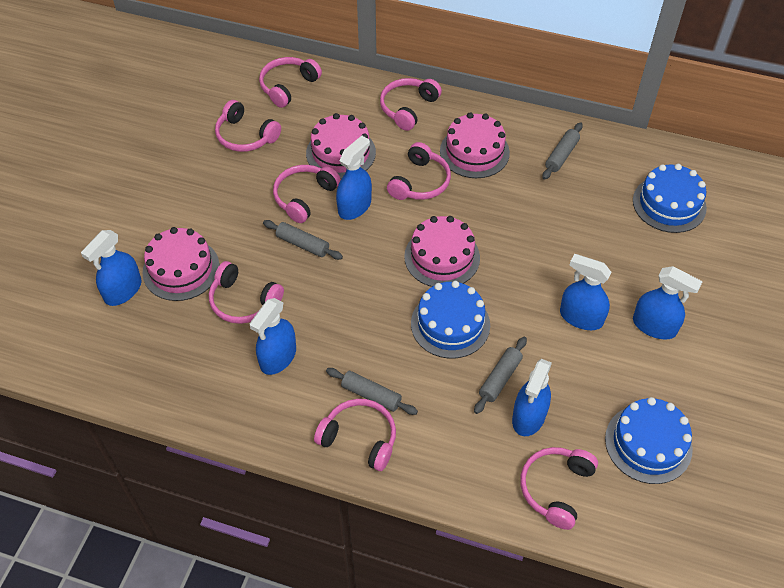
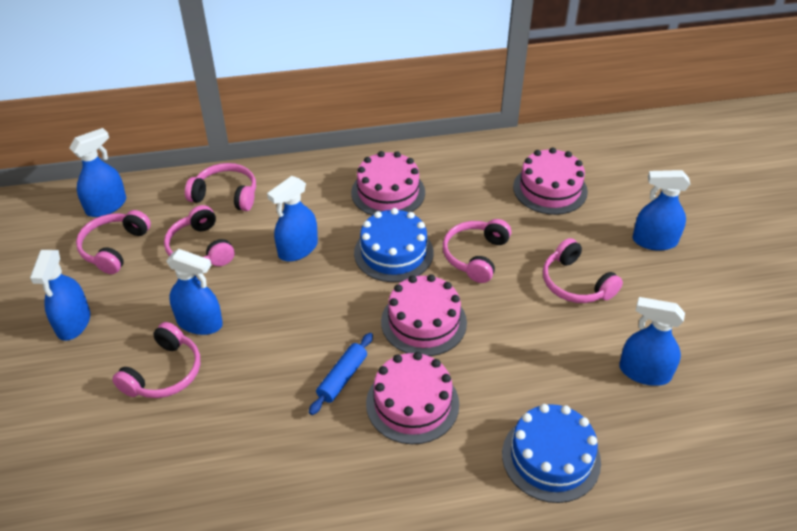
blue cake: [411,281,490,359] [605,397,693,484] [633,164,707,233] = 3 -> [354,208,434,282] [502,404,601,503] = 2
blue rolling pin: none = 0 -> [309,333,373,415] = 1
grey rolling pin: [263,220,343,260] [326,368,418,415] [474,337,527,414] [542,122,583,180] = 4 -> none = 0
pink headphones: [209,261,284,324] [215,100,281,152] [259,57,322,108] [273,165,341,223] [314,399,396,471] [380,78,442,131] [387,142,451,200] [520,447,598,530] = 8 -> [76,210,151,274] [112,322,200,398] [164,205,235,266] [185,163,256,211] [443,219,511,283] [543,238,623,303] = 6

